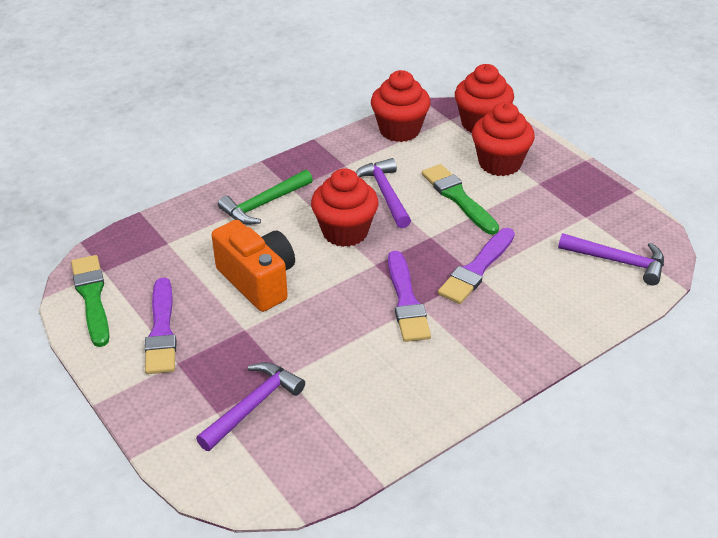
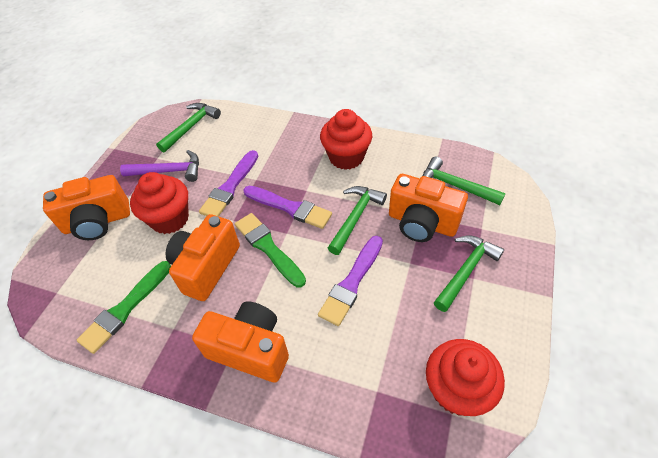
green hammer: [218,170,313,225] = 1 -> [156,103,221,152] [328,186,387,255] [422,157,506,205] [434,235,504,312] = 4
orange camera: [212,220,295,312] = 1 -> [43,175,130,240] [165,214,240,301] [192,301,289,383] [389,174,468,242] = 4
purple hammer: [196,362,305,451] [355,158,411,228] [558,233,664,286] = 3 -> [120,150,199,182] = 1
red cupcake: [311,168,378,247] [371,70,431,142] [455,64,514,133] [472,102,535,176] = 4 -> [130,172,189,234] [320,109,372,170] [426,339,505,416] = 3

